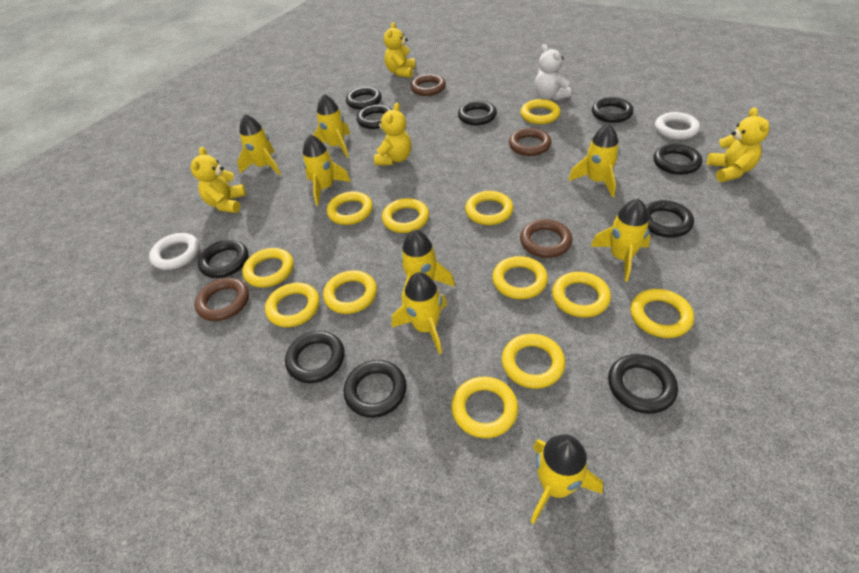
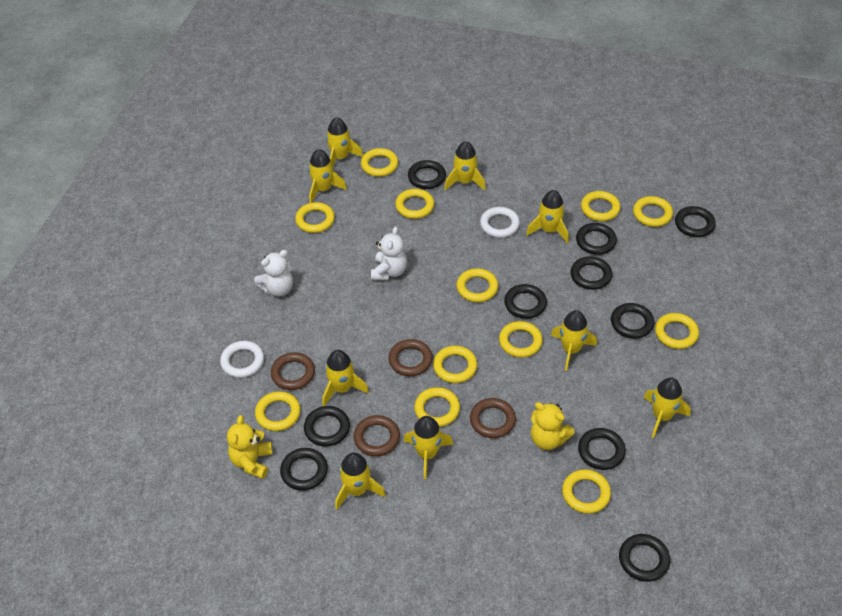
white teddy bear: [535,44,571,101] = 1 -> [254,250,293,297] [371,226,407,280] = 2
yellow rocket: [237,114,281,175] [303,134,351,206] [313,94,350,158] [392,272,447,354] [400,230,455,305] [531,434,603,524] [568,123,619,197] [591,199,651,282] = 8 -> [308,149,347,203] [323,350,369,406] [326,117,363,167] [335,452,386,510] [404,416,453,479] [444,141,486,190] [526,190,569,243] [551,310,597,371] [643,377,691,438] = 9
yellow teddy bear: [191,147,246,213] [374,103,411,165] [384,22,415,78] [707,107,769,182] = 4 -> [227,415,273,479] [531,402,574,450] = 2

